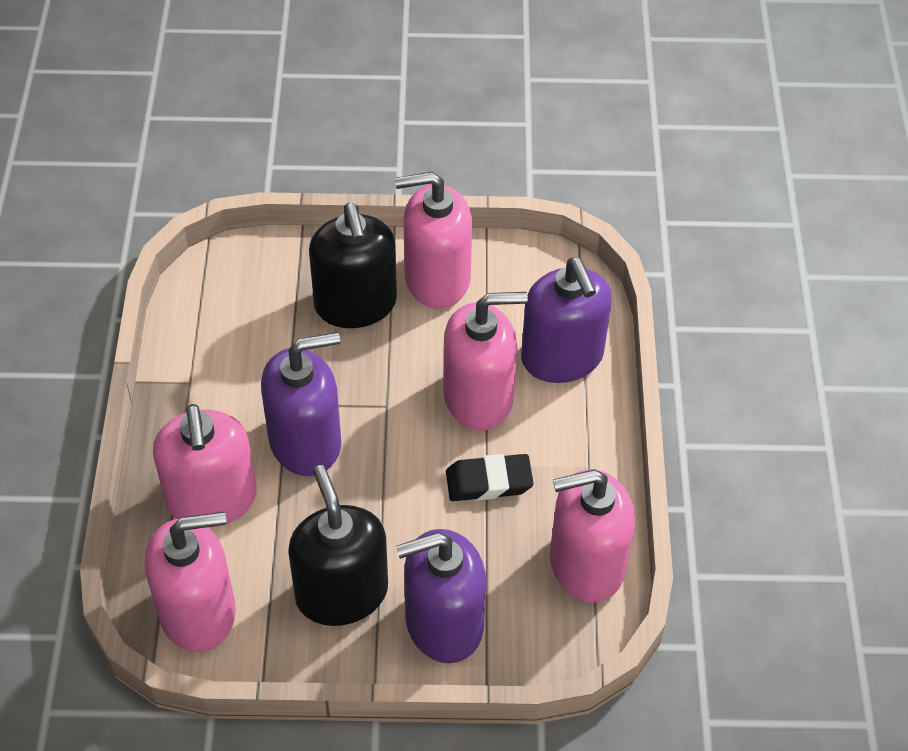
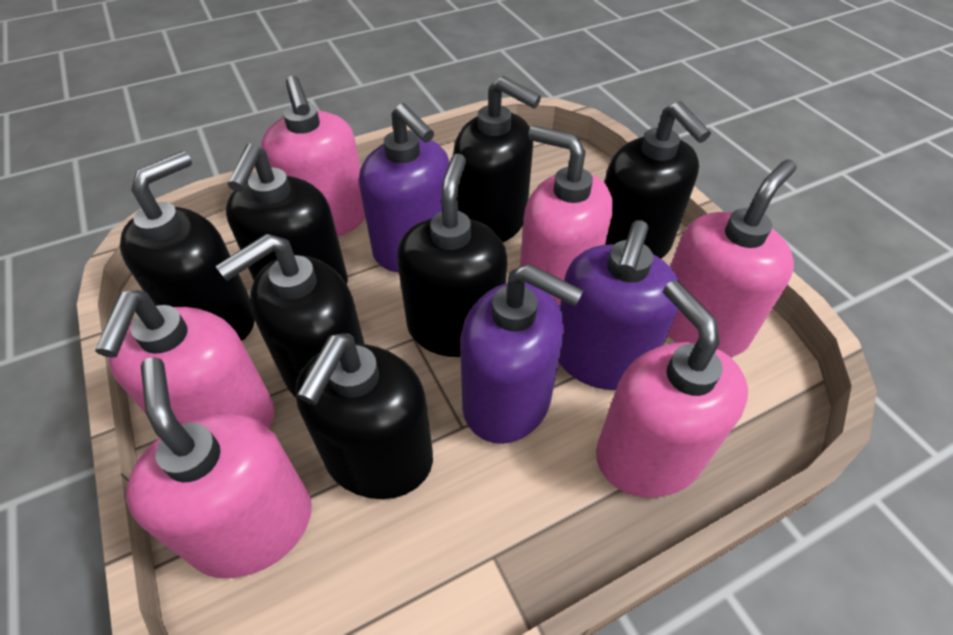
black eraser: [446,454,534,501] = 1 -> none = 0
black soap dispenser: [288,465,388,626] [309,203,397,328] = 2 -> [120,151,255,341] [215,234,364,398] [226,144,348,284] [295,333,433,499] [397,153,507,357] [453,76,541,242] [604,101,711,259] = 7
pink soap dispenser: [145,511,236,653] [153,404,257,528] [395,172,472,308] [443,292,528,430] [550,469,635,602] = 5 -> [95,291,275,428] [126,357,312,578] [261,76,365,237] [520,125,613,307] [596,280,748,498] [668,160,797,357] = 6

